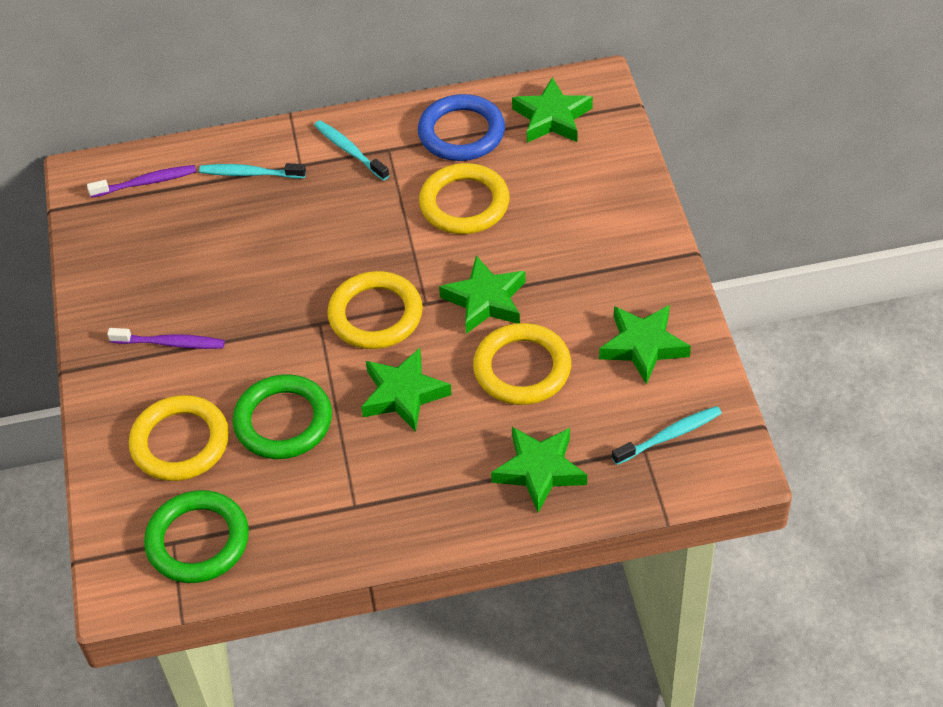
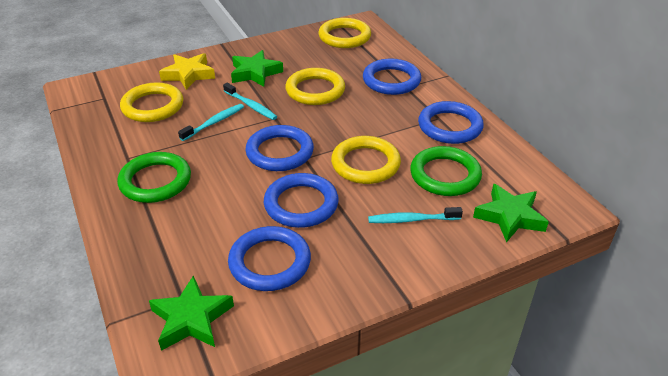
blue ring: [418,94,505,161] = 1 -> [228,226,311,291] [245,125,314,171] [264,173,339,228] [363,59,421,95] [418,101,484,144] = 5
green star: [361,348,452,432] [439,256,526,334] [491,427,587,513] [512,77,593,143] [599,305,691,384] = 5 -> [149,275,234,351] [231,50,283,87] [473,184,549,243] = 3
purple toothbrush: [87,165,196,198] [107,328,225,349] = 2 -> none = 0
yellow star: none = 0 -> [159,53,215,90] = 1

